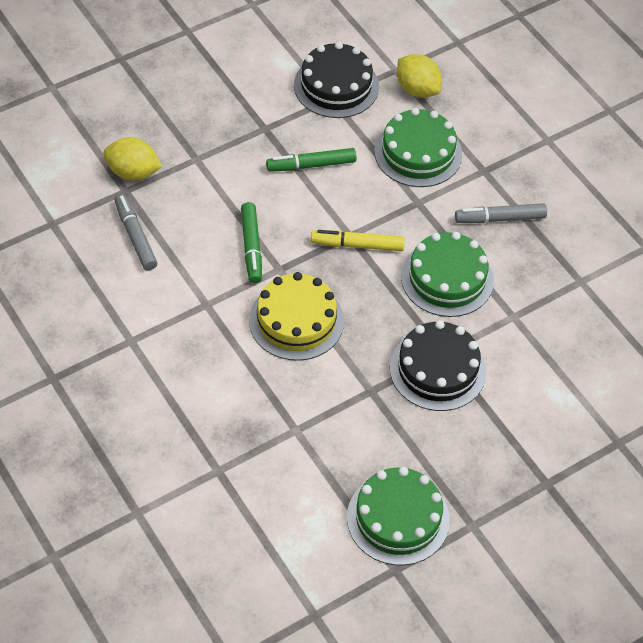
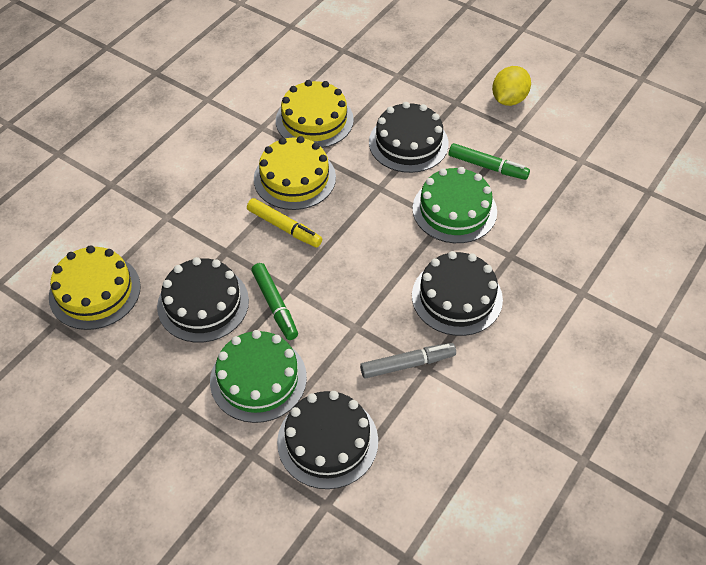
black cake: [294,42,379,118] [390,320,487,411] = 2 -> [157,257,249,342] [277,391,378,489] [369,102,449,173] [412,251,503,336] = 4
green cake: [347,467,450,565] [374,108,462,187] [401,232,494,317] = 3 -> [210,330,307,423] [413,167,497,243] = 2
grey marker: [114,194,158,271] [455,203,547,223] = 2 -> [360,343,456,378] = 1
yellow cake: [249,272,344,361] = 1 -> [49,245,141,330] [254,136,336,210] [276,80,354,148] = 3
yellow lemon: [103,137,162,181] [397,54,442,98] = 2 -> [492,66,531,106] = 1

